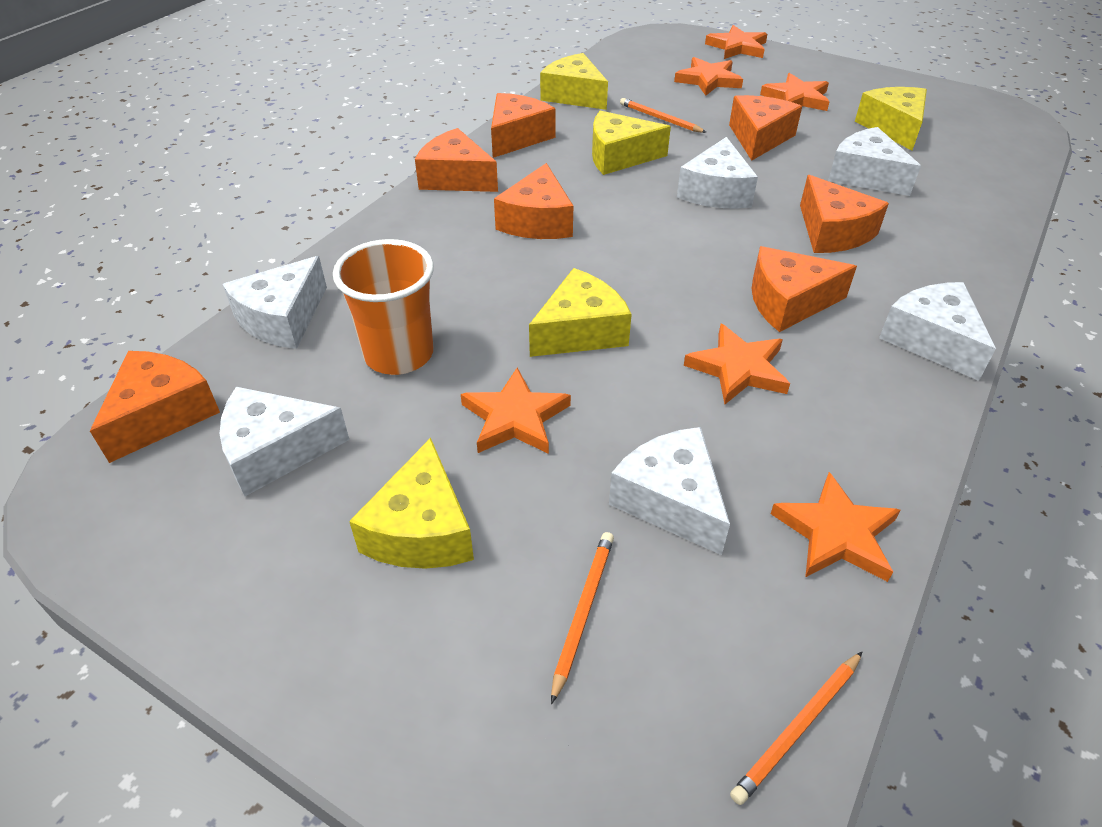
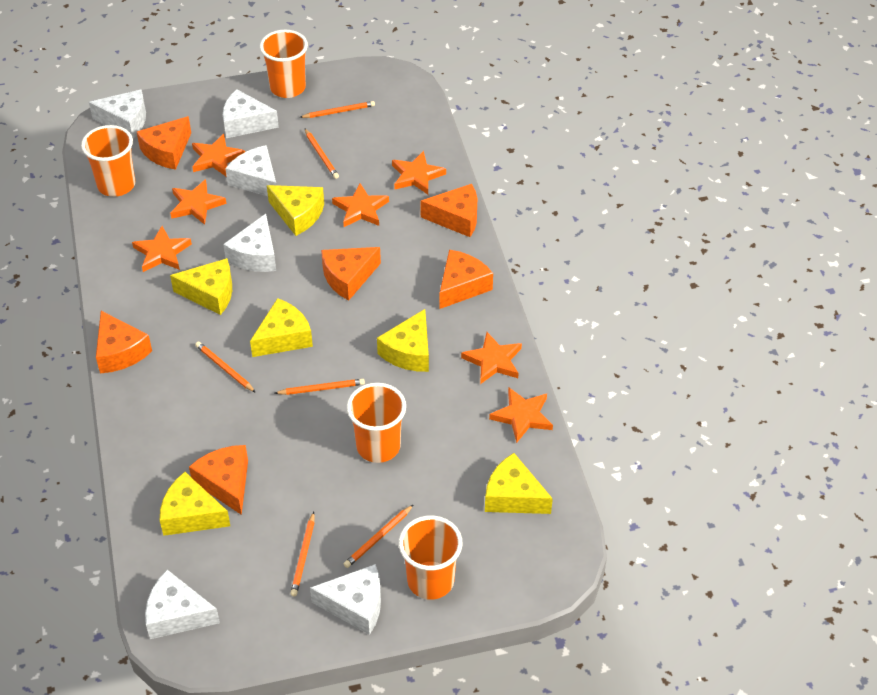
orange cheese: [90,351,220,463] [415,128,498,192] [491,93,556,158] [494,163,573,239] [729,95,802,161] [751,246,857,332] [800,175,889,253] = 7 -> [96,311,152,373] [137,116,191,170] [189,445,248,515] [321,247,381,301] [420,184,477,237] [440,250,493,309] = 6
orange cup: [333,239,434,375] = 1 -> [81,125,135,197] [260,30,308,98] [347,383,406,463] [399,516,462,600] = 4
orange pencil: [551,532,614,704] [620,98,707,133] [730,651,863,805] = 3 -> [195,342,256,393] [274,379,365,395] [290,512,315,596] [299,101,375,118] [305,129,339,179] [344,504,414,568] = 6
orange star: [461,368,571,454] [674,57,743,96] [684,324,790,404] [705,25,767,59] [760,73,830,111] [771,472,900,582] = 6 -> [132,226,192,272] [170,179,226,225] [192,134,245,177] [332,183,389,227] [392,151,446,195] [461,332,522,384] [489,387,553,443] = 7
yellow cheese: [349,438,474,569] [529,268,632,357] [540,53,608,110] [592,111,671,175] [855,87,927,150] = 5 -> [160,472,230,536] [170,258,232,315] [250,298,313,357] [267,185,324,236] [377,309,429,372] [485,453,553,514] = 6

